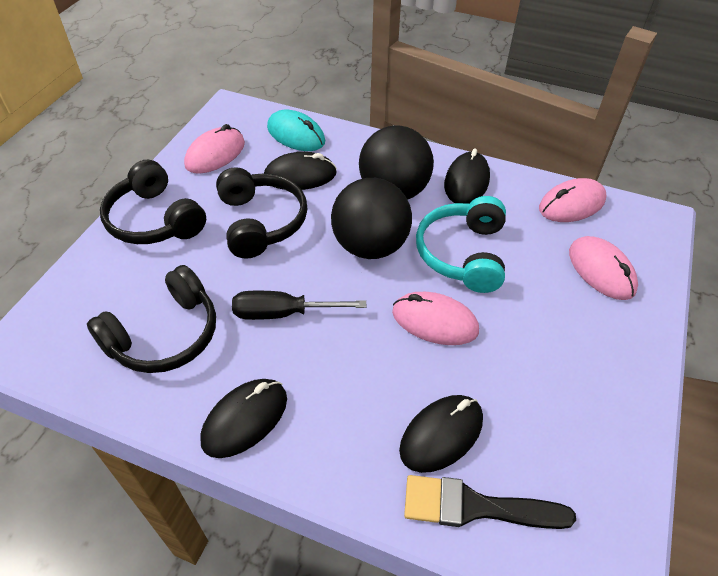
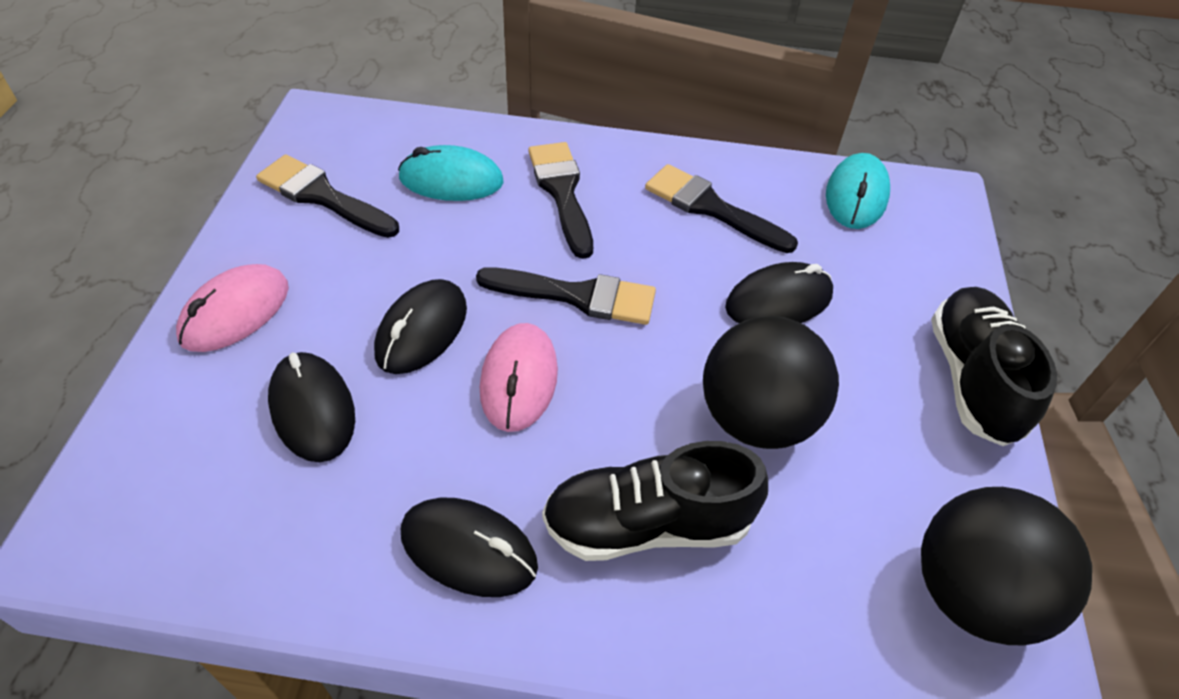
black brush: [404,475,576,529] = 1 -> [256,154,399,238] [476,267,656,325] [528,142,593,259] [645,164,798,253] = 4
black headphones: [87,265,216,373] [100,160,206,244] [216,167,308,259] = 3 -> none = 0
black screwdriver: [232,291,366,320] = 1 -> none = 0
black shoe: none = 0 -> [542,441,768,561] [931,287,1057,446] = 2
pink mouse: [184,124,245,174] [392,292,479,345] [539,178,607,222] [569,236,638,300] = 4 -> [176,264,289,352] [480,323,558,432] = 2
turquoise headphones: [416,196,506,293] = 1 -> none = 0
turquoise mouse: [267,110,325,151] = 1 -> [398,145,504,201] [826,153,890,229] = 2

